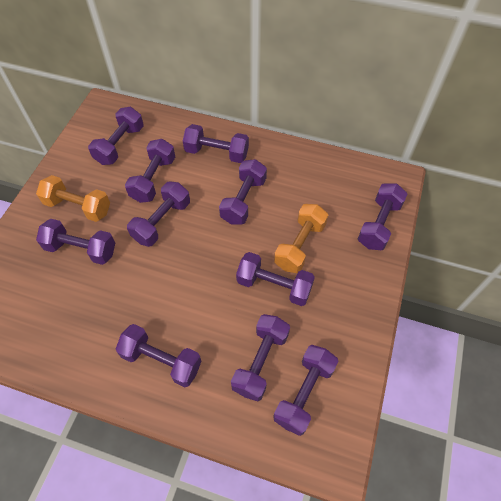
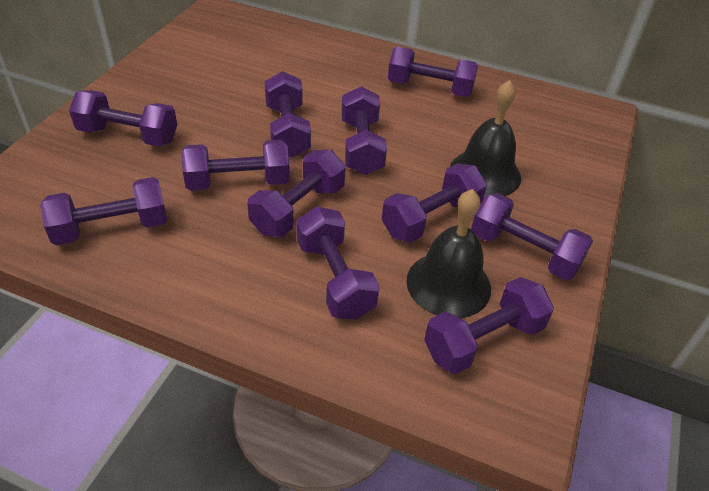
black bell: none = 0 -> [406,189,491,318] [450,80,521,197] = 2
orange dumbbell: [36,175,110,222] [274,204,328,273] = 2 -> none = 0

